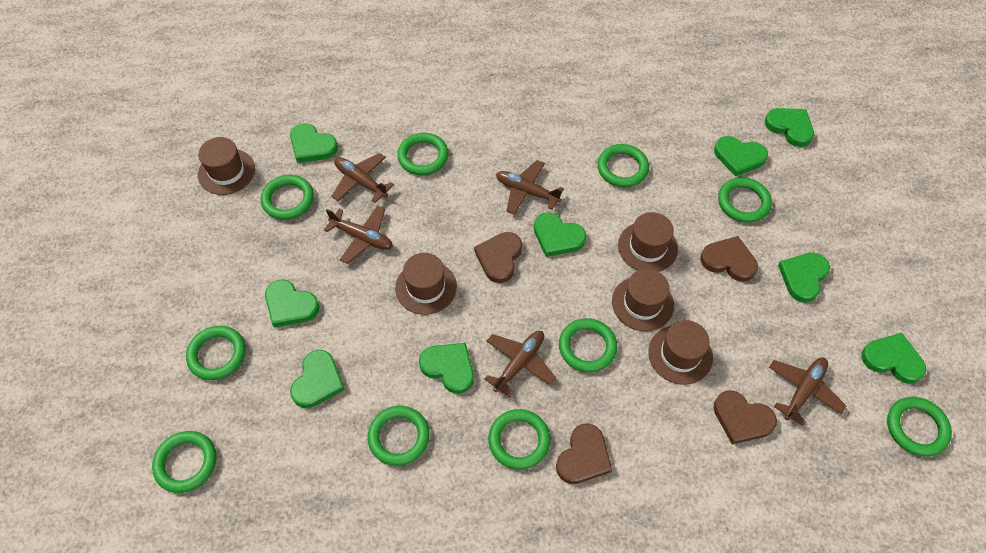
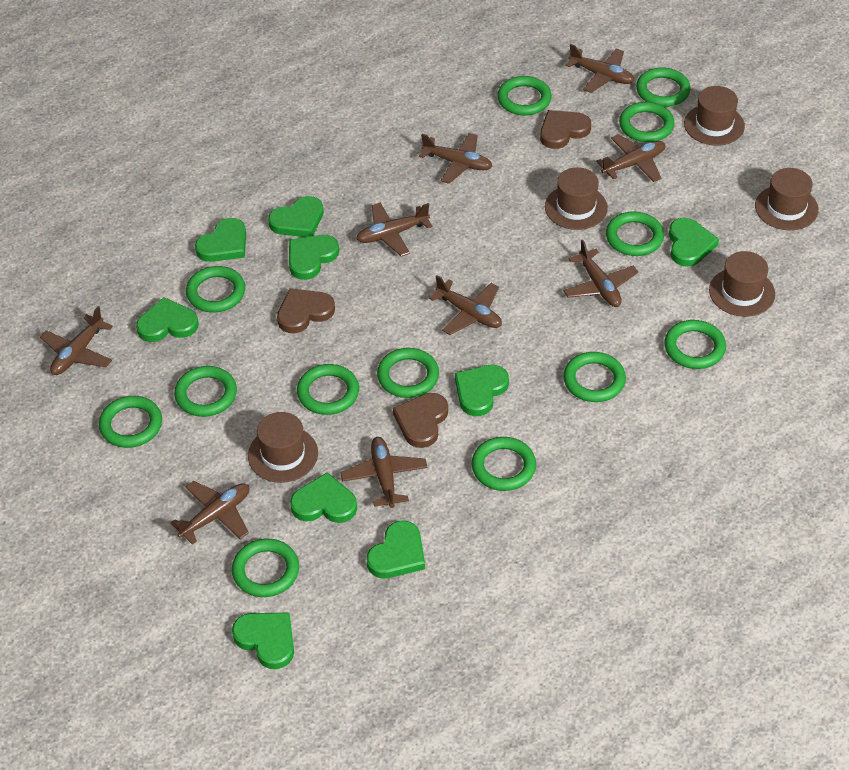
brown heart: [474,232,522,283] [556,423,612,484] [700,236,758,282] [713,390,777,445] = 4 -> [277,288,335,333] [393,393,448,448] [540,110,591,149] = 3
brown plane: [324,205,393,264] [331,153,394,203] [484,331,556,397] [496,160,564,215] [769,358,846,426] = 5 -> [40,306,113,375] [170,481,249,545] [340,437,428,508] [356,202,432,256] [419,133,492,184] [429,275,502,335] [563,240,638,307] [565,44,635,93] [596,134,665,182] = 9
green ring: [152,431,217,493] [186,326,246,380] [261,175,314,220] [368,406,430,466] [397,133,449,175] [488,409,551,470] [559,318,617,373] [597,144,649,187] [718,177,772,223] [887,397,952,456] = 10 -> [99,396,162,448] [174,366,237,417] [186,266,245,313] [232,539,299,597] [297,364,359,415] [377,348,439,398] [472,437,536,491] [497,76,552,115] [563,352,626,402] [606,211,664,256] [619,102,674,142] [636,67,691,107] [664,320,726,369] = 13

